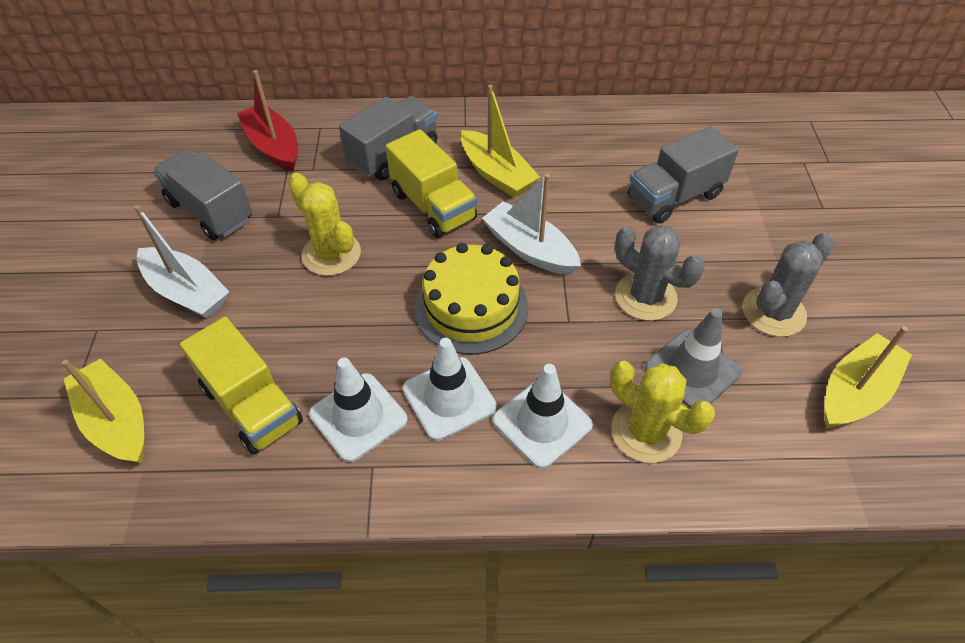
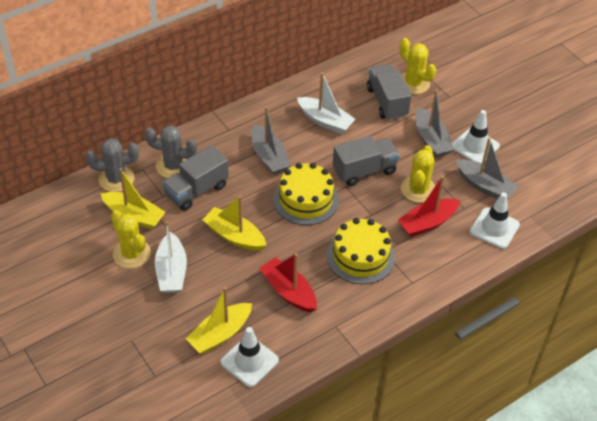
grey boat: none = 0 -> [251,106,291,175] [416,90,454,157] [456,138,519,199] = 3
grey traffic cone: [645,308,742,408] = 1 -> none = 0
red boat: [237,70,298,172] = 1 -> [259,253,317,312] [398,176,460,237] = 2
yellow cactus: [288,173,361,276] [610,361,715,463] = 2 -> [111,210,151,269] [400,38,436,94] [401,145,435,203] = 3
yellow cake: [415,243,528,354] = 1 -> [273,163,339,225] [327,218,395,284] = 2
yellow truck: [180,317,303,454] [386,129,477,238] = 2 -> none = 0

